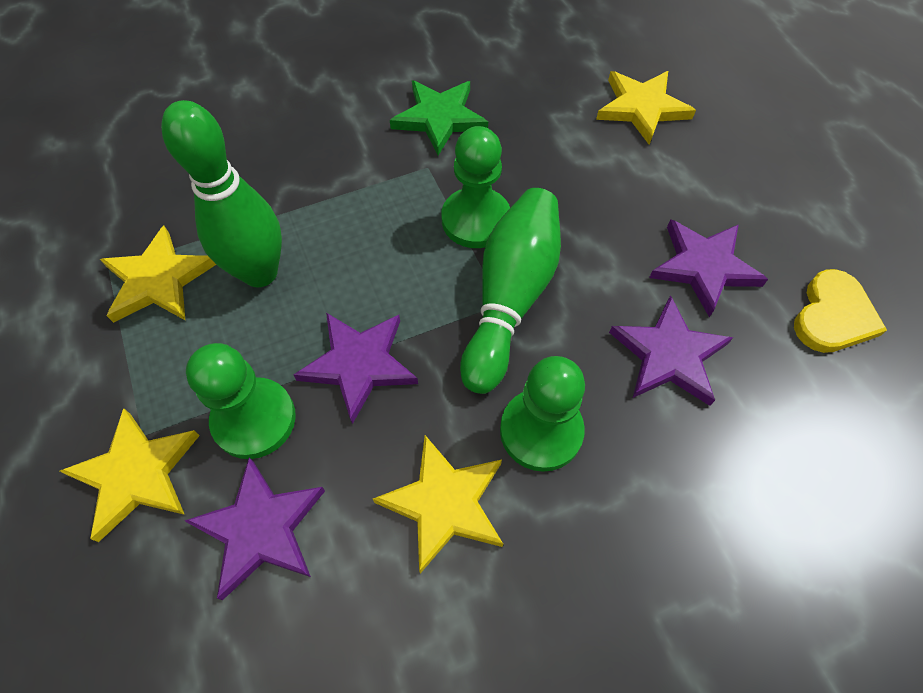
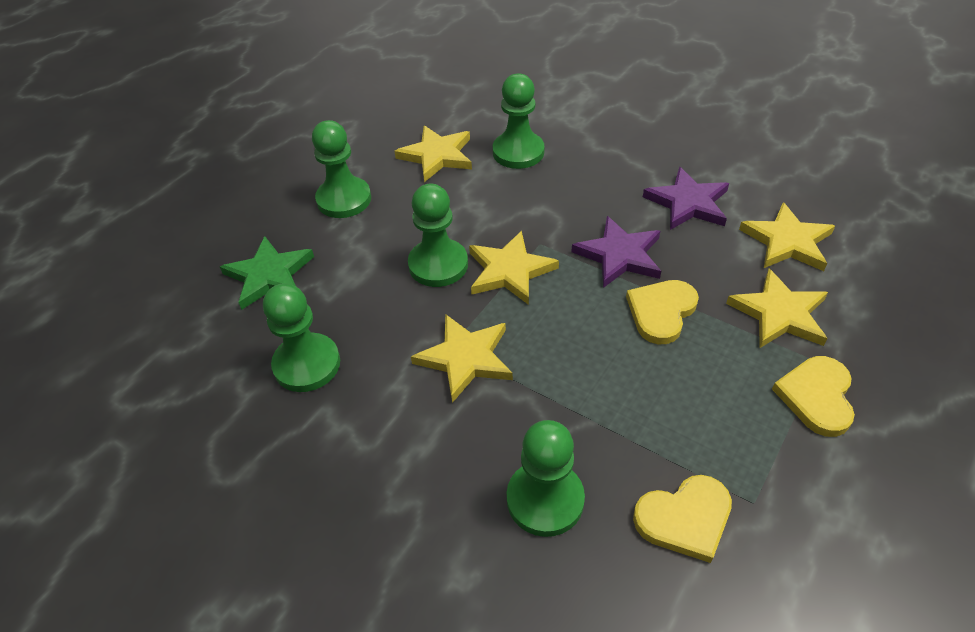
green bowling pin: [161,100,282,287] [460,188,561,394] = 2 -> none = 0
green pawn: [186,343,296,459] [441,126,510,248] [500,356,585,472] = 3 -> [263,283,340,392] [312,120,371,218] [408,184,468,287] [493,73,545,169] [507,420,585,537] = 5
purple star: [185,457,325,600] [293,313,418,424] [609,295,733,406] [649,219,768,317] = 4 -> [571,216,661,288] [643,167,729,230] = 2
yellow heart: [794,269,887,353] = 1 -> [626,280,699,344] [633,475,732,563] [772,356,855,437] = 3
yellow star: [60,408,200,542] [100,226,216,323] [373,435,503,573] [596,71,696,145] = 4 -> [395,125,472,182] [411,314,513,403] [469,231,559,305] [726,269,828,348] [739,202,835,271] = 5

